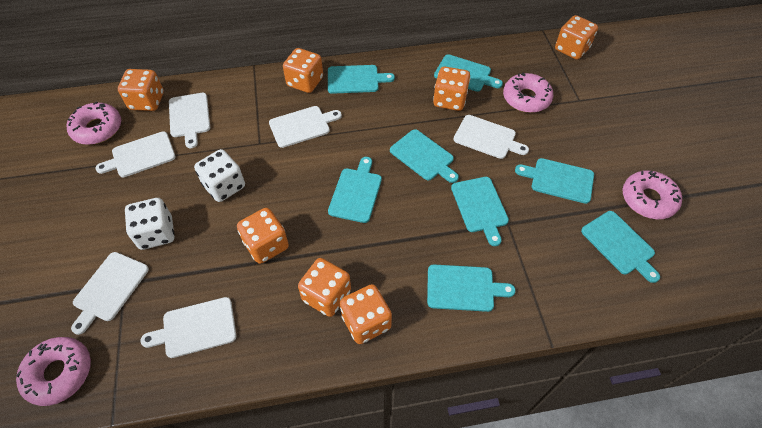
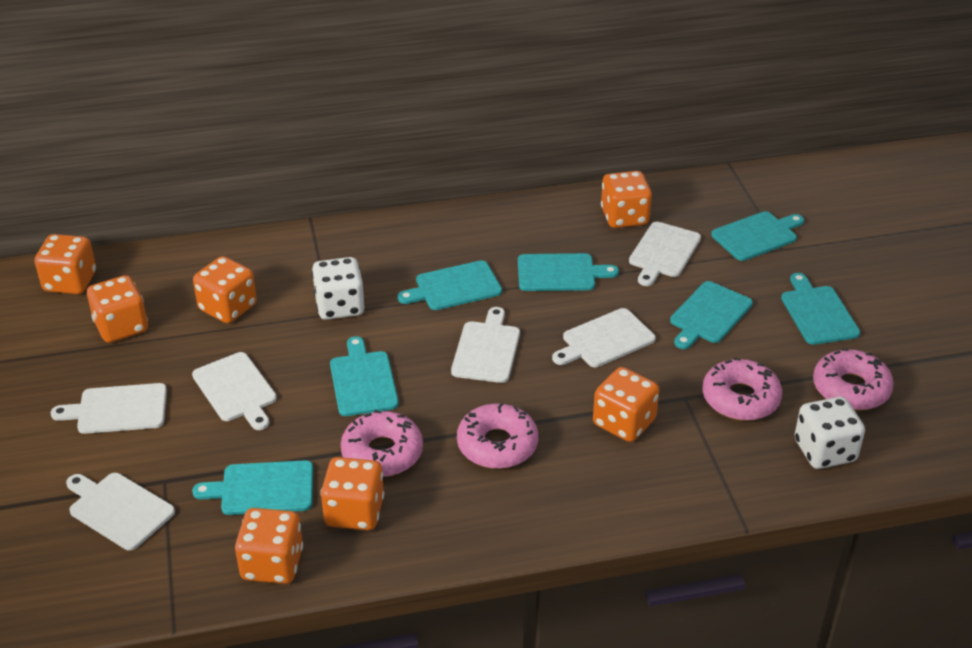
turquoise cutting board: [328,65,395,94] [328,157,382,223] [390,129,459,183] [427,264,516,312] [434,54,503,92] [451,177,509,246] [515,158,594,204] [581,211,660,283] = 8 -> [192,460,313,515] [330,336,399,416] [397,260,502,310] [518,253,619,291] [670,281,753,349] [711,211,804,261] [781,273,860,345] = 7

